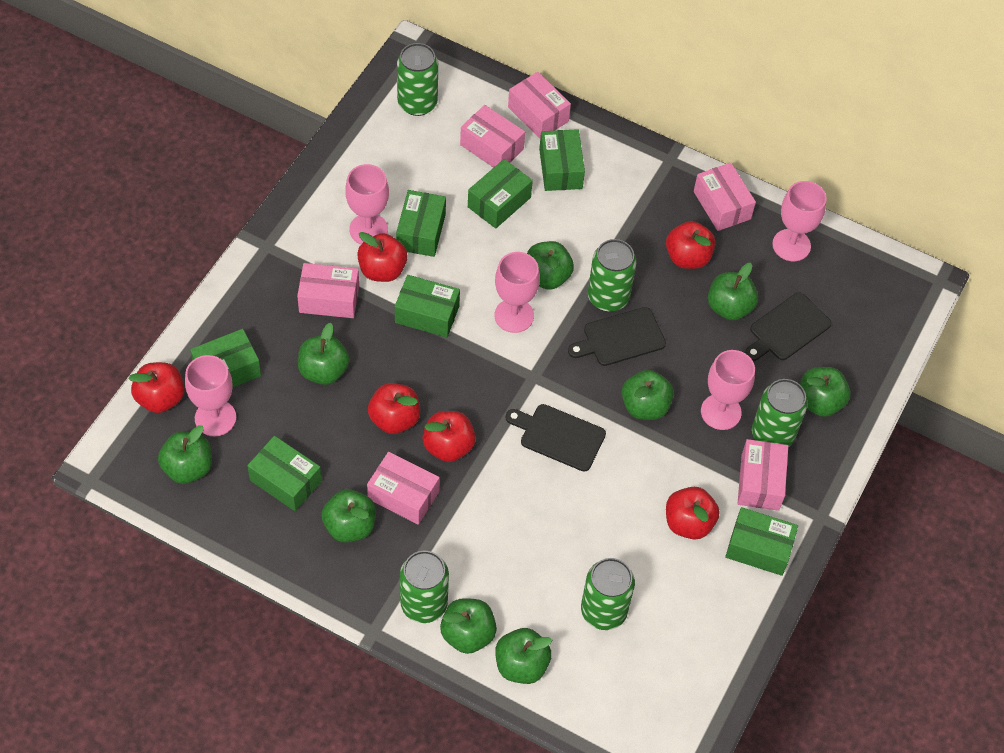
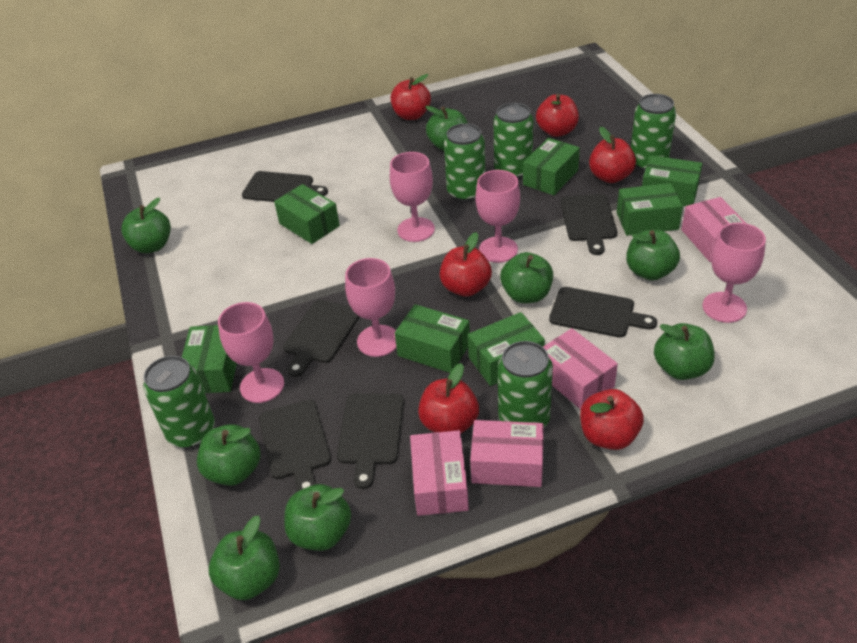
black cutting board: [506,404,606,471] [568,307,666,366] [745,292,831,361] = 3 -> [242,171,328,202] [259,400,331,491] [283,300,360,377] [337,394,404,489] [549,287,657,338] [560,194,617,255] = 6
green apple: [158,425,212,484] [298,323,350,385] [321,489,376,543] [440,598,497,654] [495,628,552,684] [527,241,574,290] [622,370,674,420] [708,263,758,320] [800,367,850,417] = 9 -> [121,198,171,253] [197,424,261,486] [209,515,280,600] [284,484,351,551] [425,106,468,151] [500,252,553,303] [626,230,680,280] [654,323,715,380] = 8
pink box: [297,263,359,318] [367,452,440,525] [460,105,525,168] [508,72,571,138] [694,163,756,231] [738,439,788,511] = 6 -> [410,430,469,516] [470,420,544,487] [543,328,618,409] [681,197,747,262] = 4

